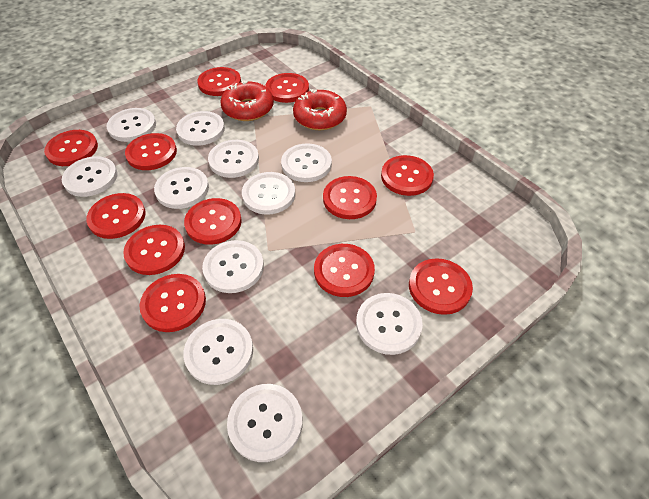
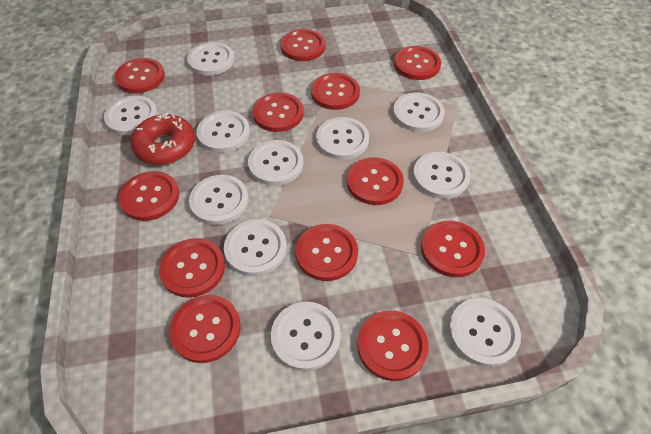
red donut: [220,80,274,121] [293,89,347,130] = 2 -> [130,112,195,165] = 1

